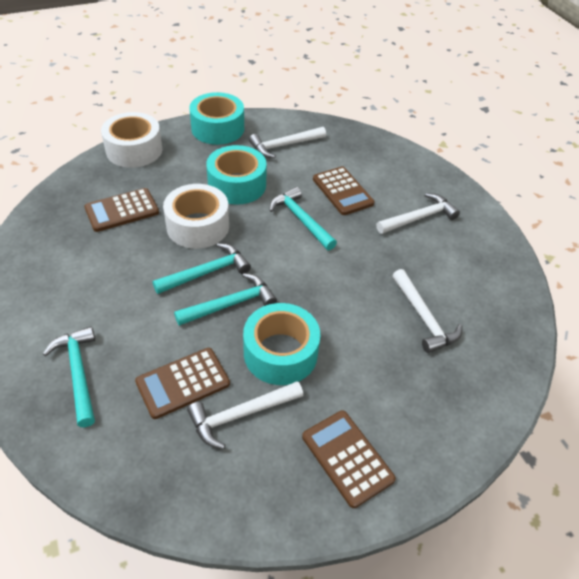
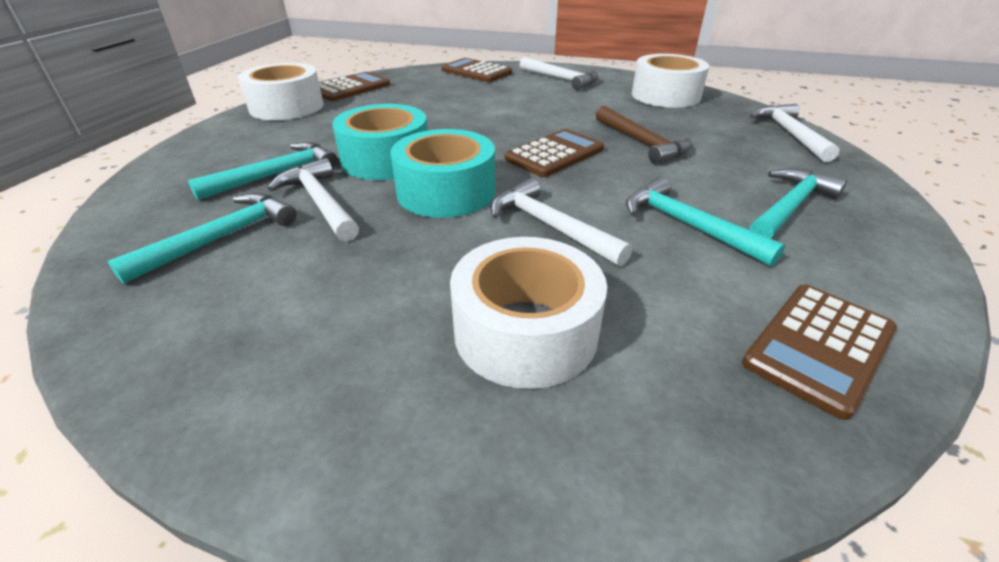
brown hammer: none = 0 -> [596,106,692,164] = 1
turquoise tape: [189,92,244,145] [206,145,267,205] [243,303,320,385] = 3 -> [332,104,428,180] [390,129,495,218] = 2
white tape: [101,112,162,168] [163,184,229,249] = 2 -> [238,63,324,120] [450,237,607,389] [632,54,709,108] = 3

